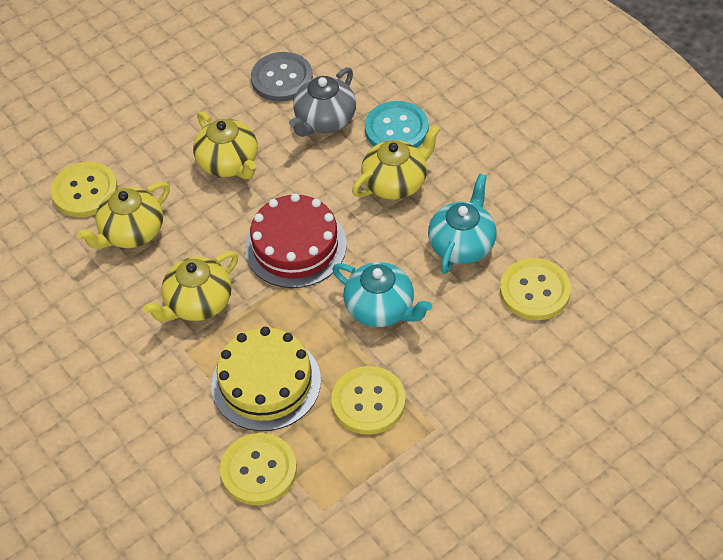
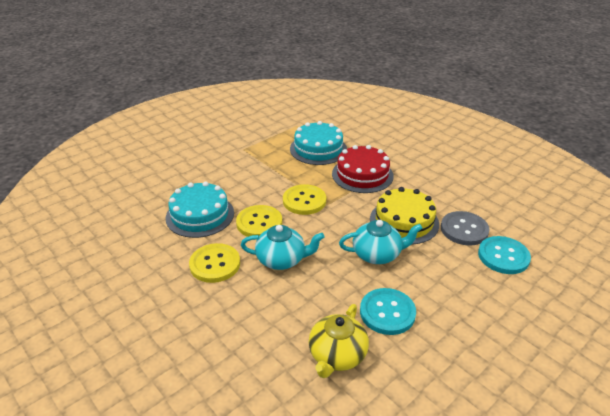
grey teapot: [289,67,356,137] = 1 -> none = 0
turquoise button: [365,101,429,148] = 1 -> [360,288,416,335] [478,236,531,274] = 2
turquoise cake: none = 0 -> [166,181,234,238] [290,121,347,165] = 2
yellow button: [51,162,118,217] [220,433,297,505] [331,366,406,435] [500,258,571,320] = 4 -> [189,243,240,283] [236,205,282,237] [283,184,326,215] = 3
yellow teapot: [77,182,170,249] [143,251,238,321] [193,112,258,179] [352,125,440,200] = 4 -> [309,304,369,378] = 1

